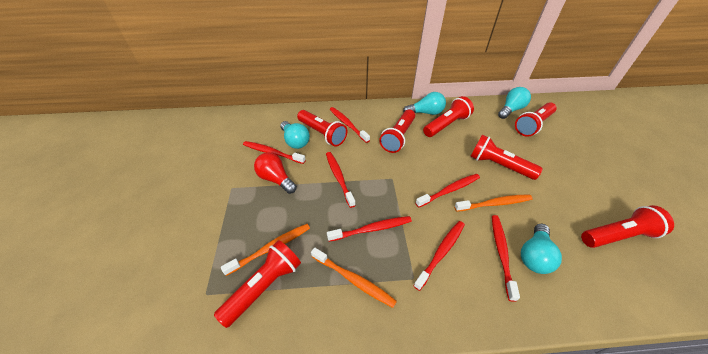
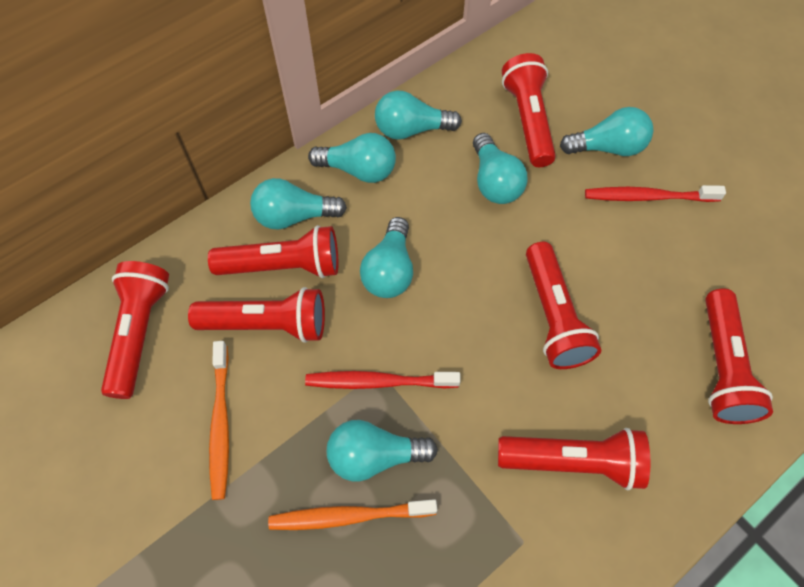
orange toothbrush: [221,224,310,276] [311,248,397,308] [454,194,533,212] = 3 -> [209,341,229,500] [268,499,437,530] = 2
red light bulb: [254,152,297,194] = 1 -> none = 0
red toothbrush: [243,141,306,164] [326,152,356,208] [327,216,412,242] [330,107,370,143] [413,221,465,291] [416,174,480,208] [492,215,520,302] = 7 -> [305,371,461,389] [585,185,726,202] = 2
turquoise light bulb: [280,121,310,149] [403,92,446,115] [498,87,531,119] [521,224,562,274] = 4 -> [250,178,347,230] [308,133,396,183] [327,420,438,482] [360,217,413,298] [375,90,462,140] [473,133,528,204] [560,107,653,156] = 7

